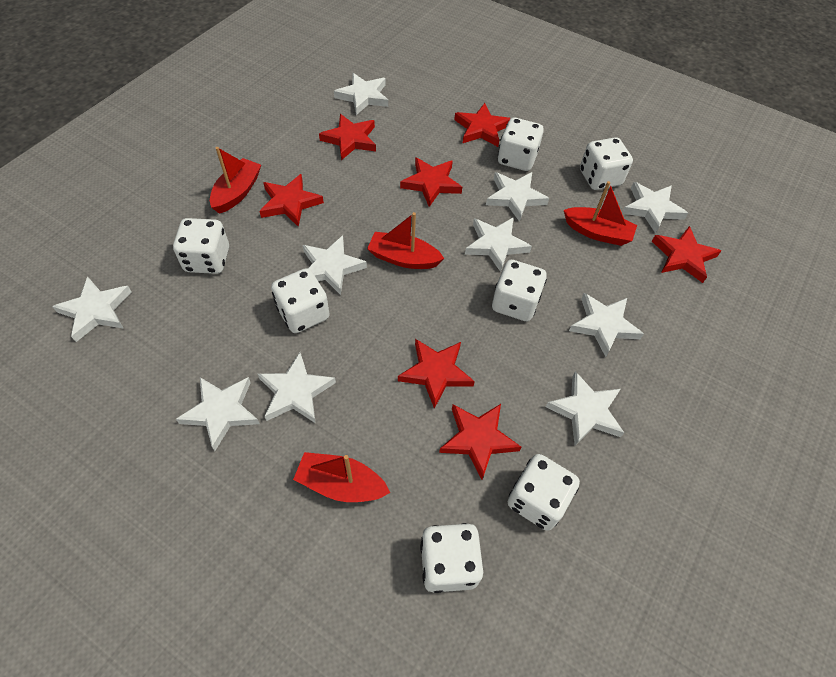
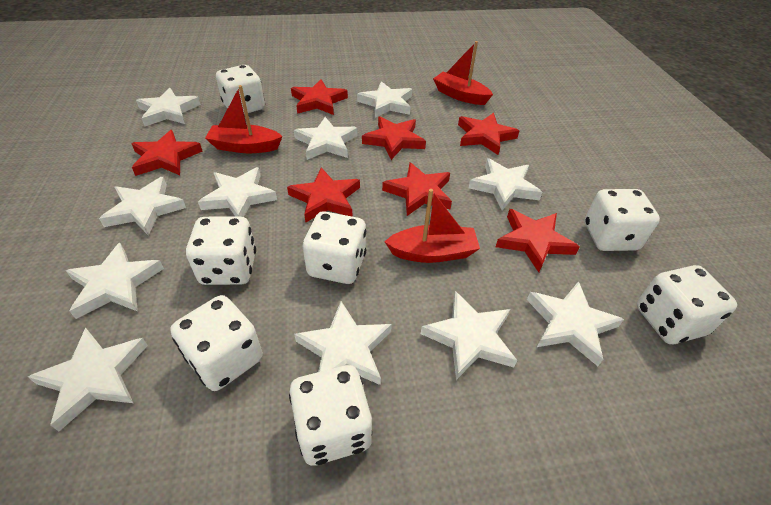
red boat: [210,147,261,214] [293,452,390,502] [367,212,444,269] [564,181,637,246] = 4 -> [205,85,283,153] [384,189,480,263] [433,41,493,105] = 3
white star: [52,276,132,342] [176,377,260,451] [258,352,336,423] [303,236,367,295] [334,73,388,115] [465,217,532,272] [486,172,549,222] [546,371,624,445] [569,293,644,357] [622,182,688,234] = 10 -> [28,328,148,431] [66,243,164,319] [99,177,186,236] [136,88,201,126] [198,167,277,217] [294,117,358,160] [294,301,392,385] [357,81,412,118] [421,291,517,380] [469,158,542,210] [527,281,624,366] = 11

